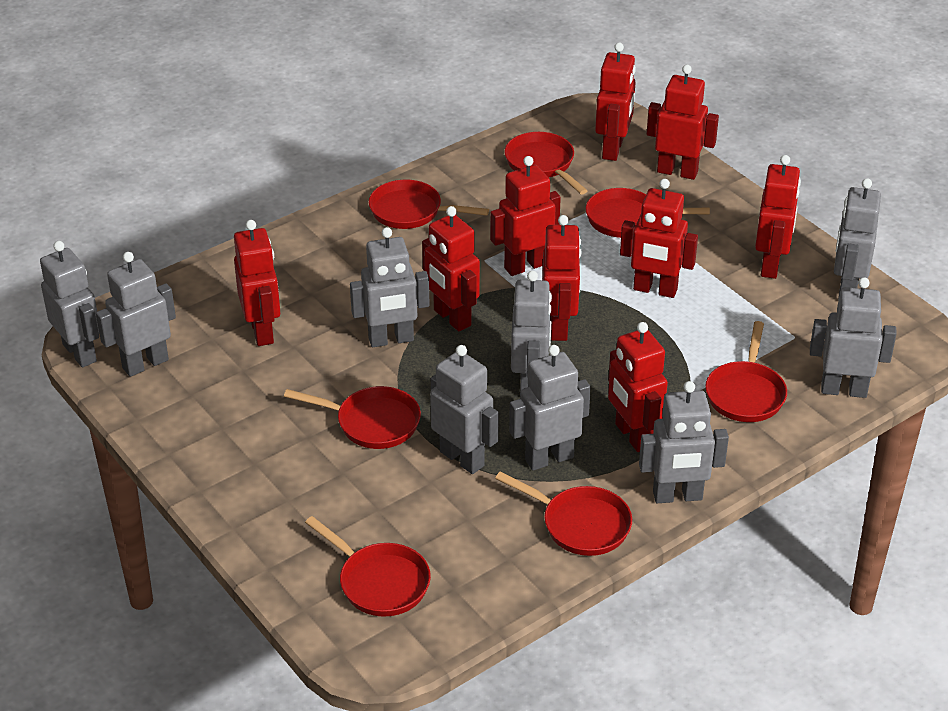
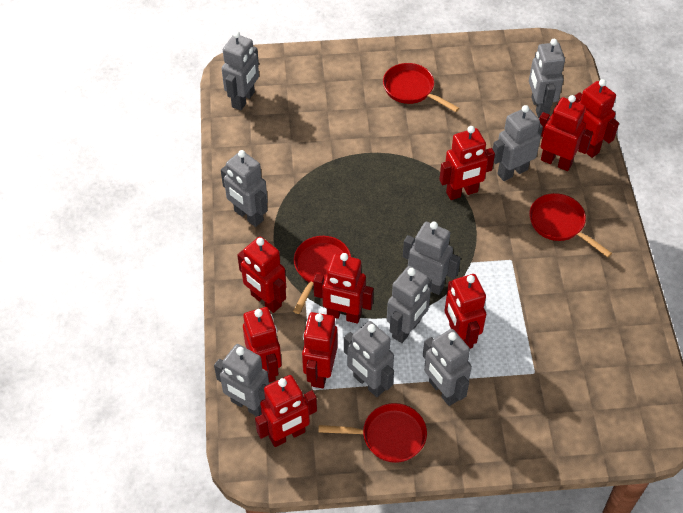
red pan: [284,386,421,449] [305,516,431,617] [369,180,489,229] [495,471,632,556] [504,132,587,194] [586,188,710,238] [705,321,787,422] = 7 -> [293,236,351,314] [318,403,427,463] [383,63,459,112] [529,193,612,257] = 4

